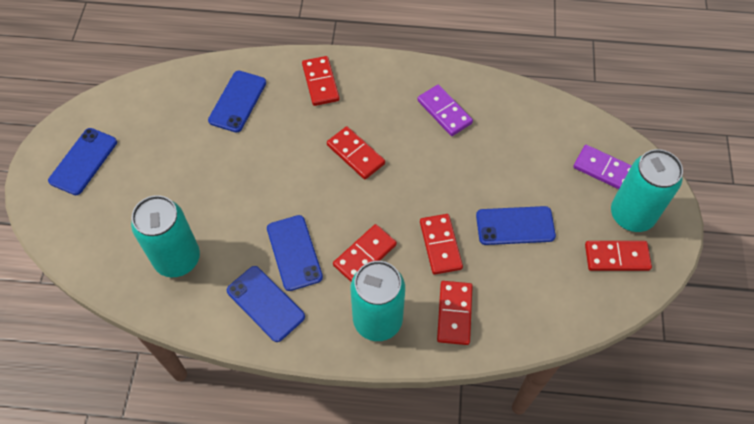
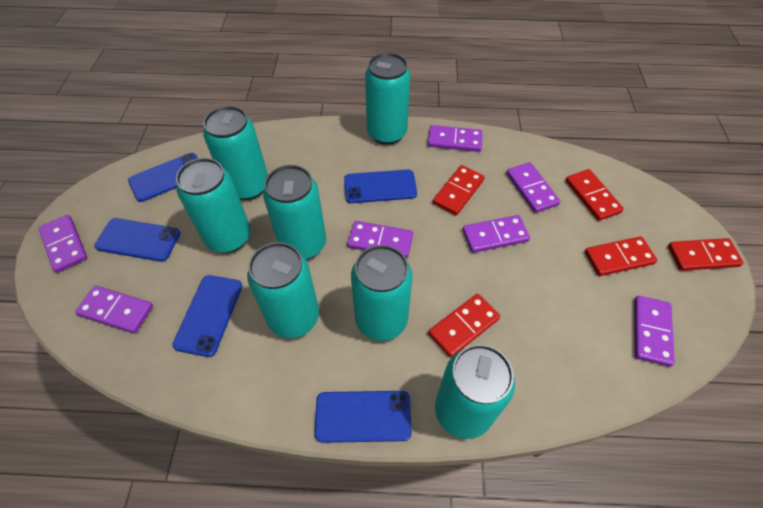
purple domino: [417,85,473,136] [573,145,632,189] = 2 -> [38,215,87,273] [75,285,153,333] [348,221,413,258] [428,125,482,152] [463,215,530,253] [506,162,560,213] [634,296,675,367] = 7
red domino: [302,56,340,106] [327,126,385,180] [333,224,397,282] [420,214,463,275] [437,281,473,345] [585,241,652,271] = 6 -> [428,294,500,358] [433,165,485,215] [565,169,624,221] [585,236,657,276] [668,238,743,271] = 5
turquoise can: [131,195,200,277] [351,261,405,341] [611,149,683,232] = 3 -> [176,158,251,253] [203,106,268,200] [247,242,319,338] [263,165,326,260] [351,245,412,341] [365,53,410,145] [435,344,515,439] = 7

